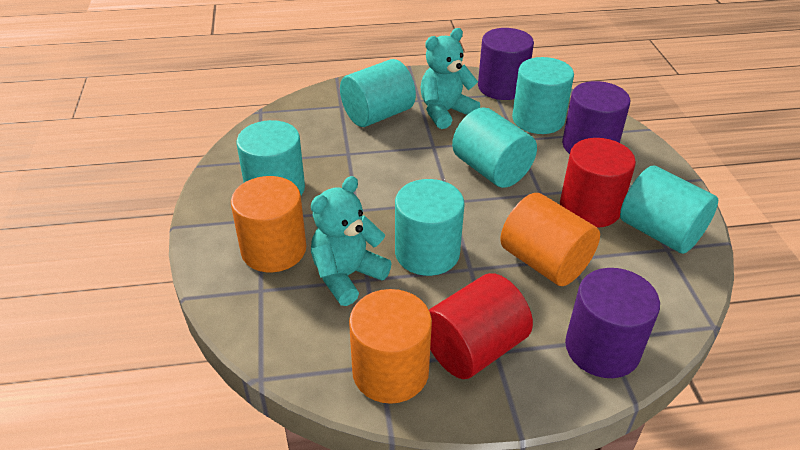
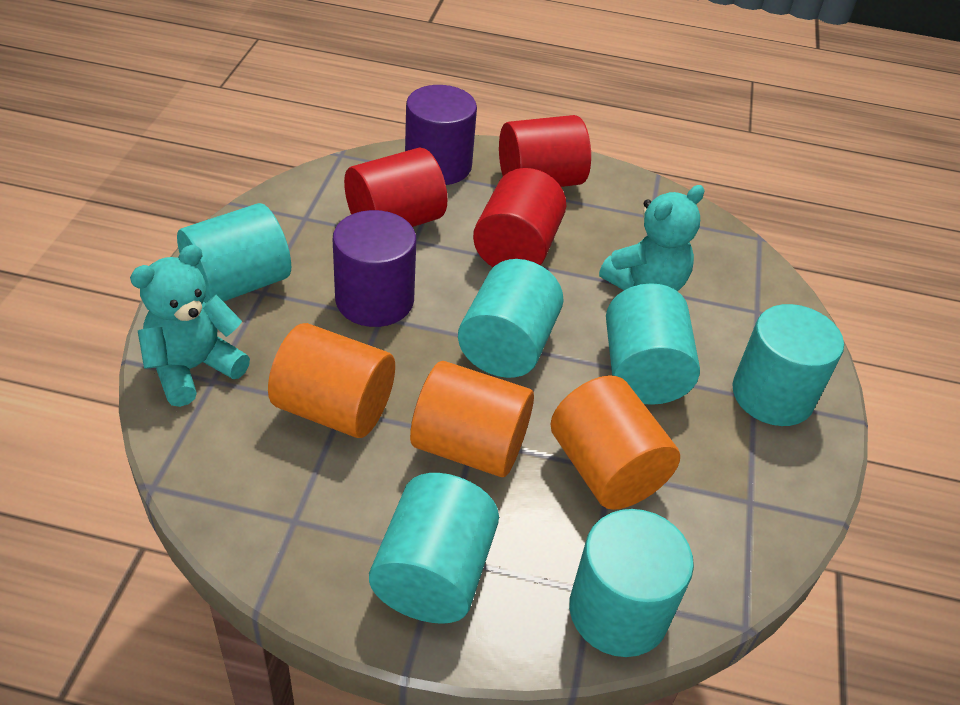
purple cylinder: [478,28,534,100] [562,81,630,154] [565,268,660,378] = 3 -> [333,210,416,327] [405,85,477,185] = 2
red cylinder: [429,273,533,379] [560,138,636,228] = 2 -> [344,147,448,227] [473,168,566,267] [499,115,591,187] = 3

